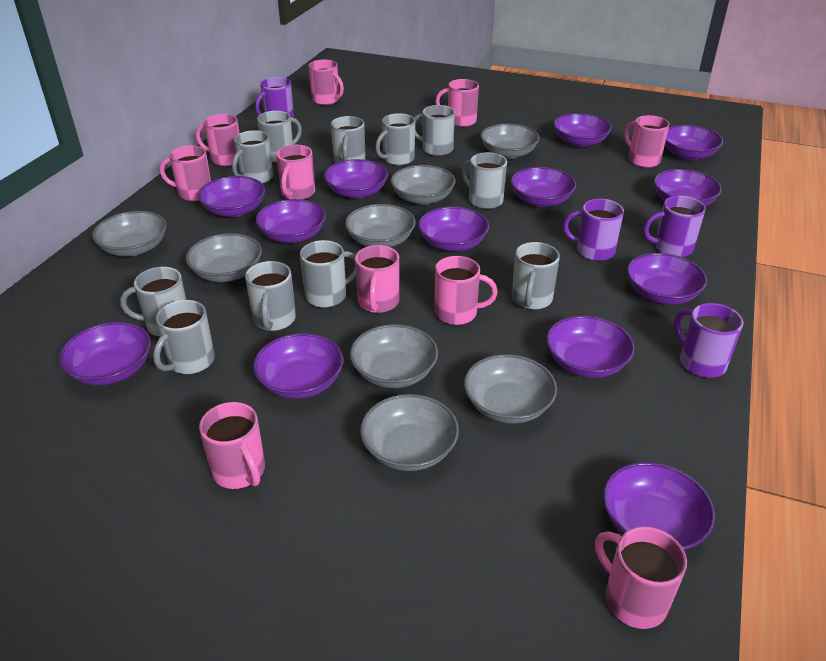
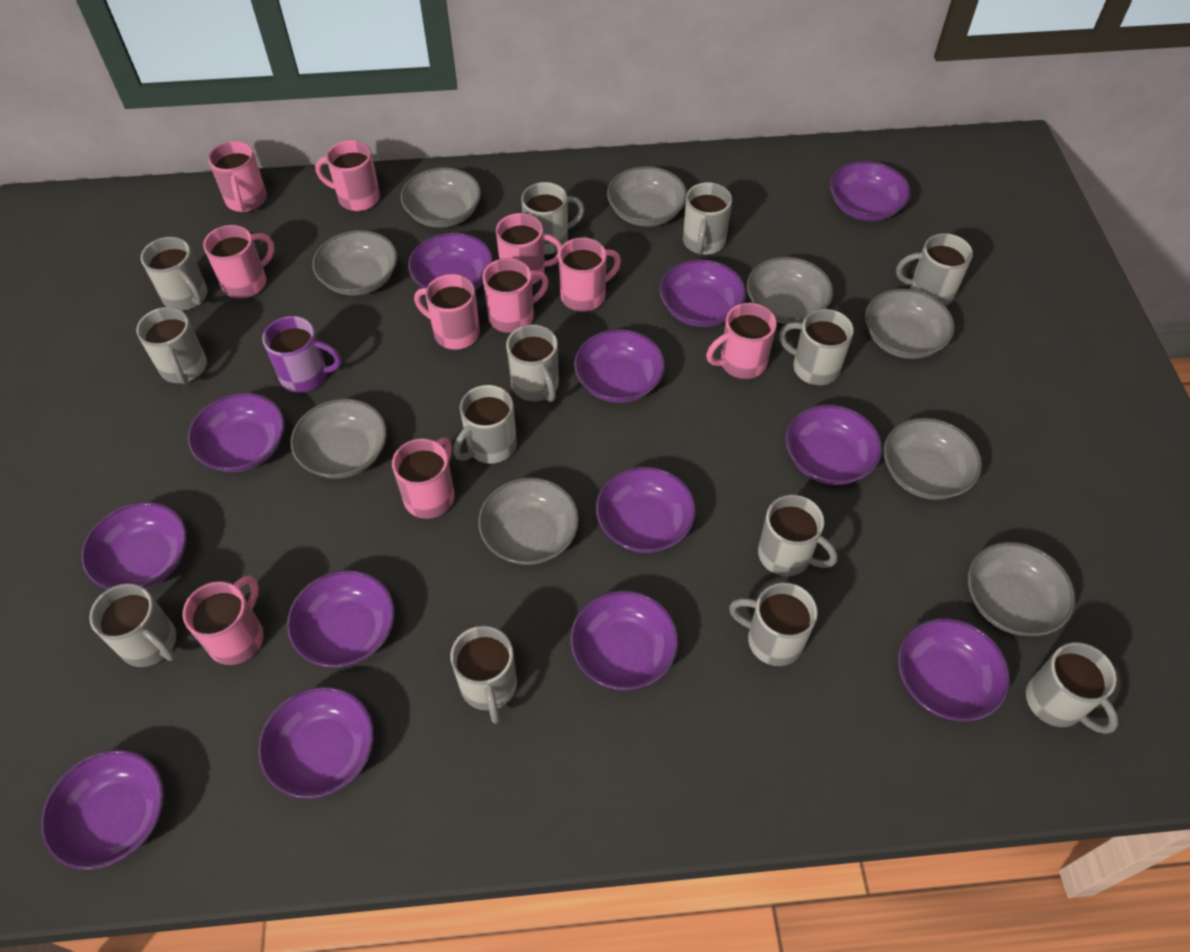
grey bowl: [92,211,167,256] [186,233,262,282] [345,204,416,247] [350,324,438,388] [360,394,459,471] [391,165,455,205] [464,354,557,424] [480,124,540,159] = 8 -> [291,399,387,479] [312,230,397,296] [401,167,481,228] [478,477,579,565] [607,166,687,227] [747,257,833,324] [865,289,955,359] [884,418,982,500] [968,542,1075,636] = 9
grey mug: [120,267,186,337] [153,300,215,374] [232,130,273,184] [245,261,296,331] [257,111,302,162] [300,240,356,308] [331,116,365,163] [375,113,415,165] [414,105,455,156] [462,152,507,209] [512,242,560,310] = 11 -> [89,583,176,667] [136,307,207,385] [141,237,207,311] [450,626,517,724] [453,385,517,464] [506,324,559,402] [521,182,585,254] [683,182,732,255] [729,582,818,666] [758,495,837,576] [779,309,854,385] [896,233,973,306] [1026,642,1118,734] = 13
purple mug: [255,77,294,118] [563,199,624,261] [643,196,706,257] [674,303,743,378] = 4 -> [262,316,341,393] = 1

